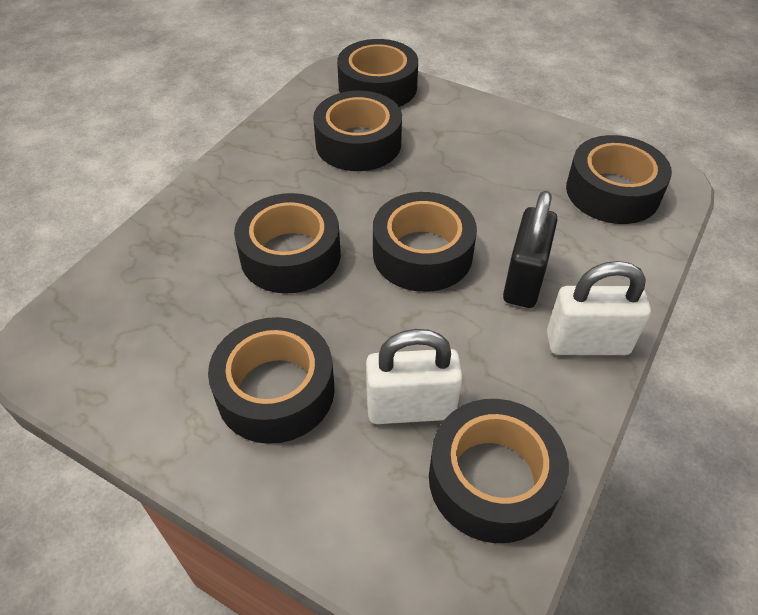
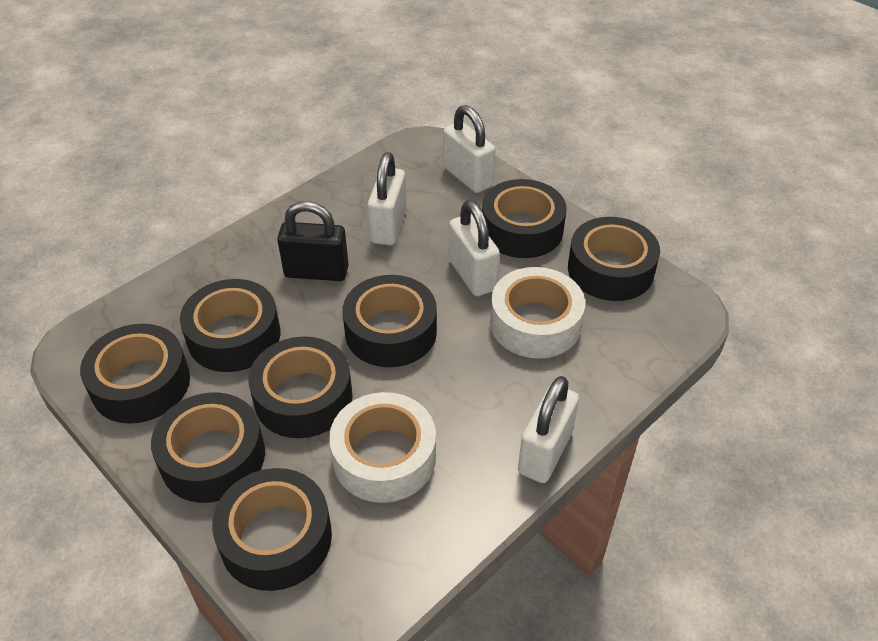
black tape: [208,317,335,444] [234,193,341,294] [313,91,402,171] [337,39,418,107] [373,192,477,292] [429,399,569,543] [566,135,672,224] = 7 -> [80,324,190,424] [151,392,265,503] [180,279,280,372] [212,468,332,591] [248,336,353,438] [343,275,437,367] [482,179,567,258] [568,217,660,301] = 8
white padlock: [366,329,463,424] [547,261,651,355] = 2 -> [367,152,407,246] [443,105,495,193] [449,200,500,296] [518,376,579,483] = 4
white tape: none = 0 -> [329,392,436,503] [490,267,585,359] = 2

